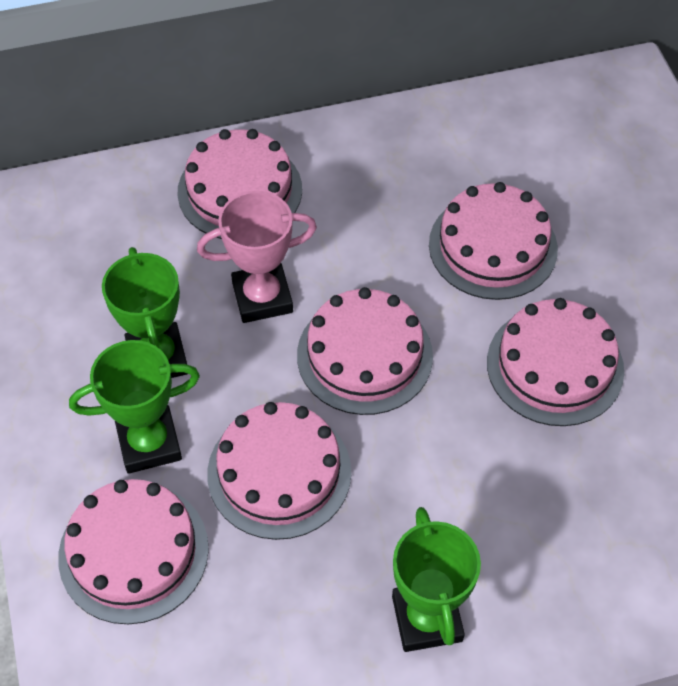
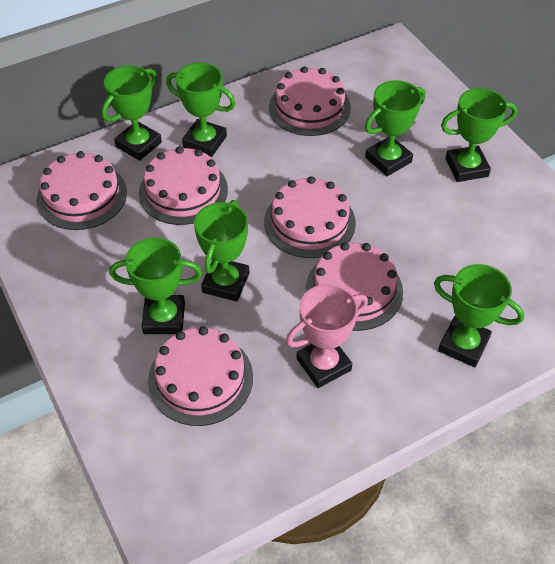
green trophy: [69,340,200,474] [102,247,187,378] [392,507,481,652] = 3 -> [102,65,162,161] [109,237,202,334] [166,62,236,157] [194,200,249,302] [365,80,425,176] [434,264,524,367] [441,88,517,182] = 7

